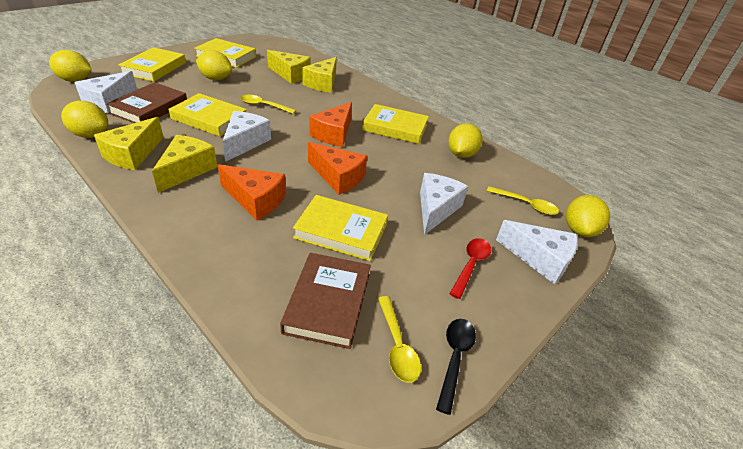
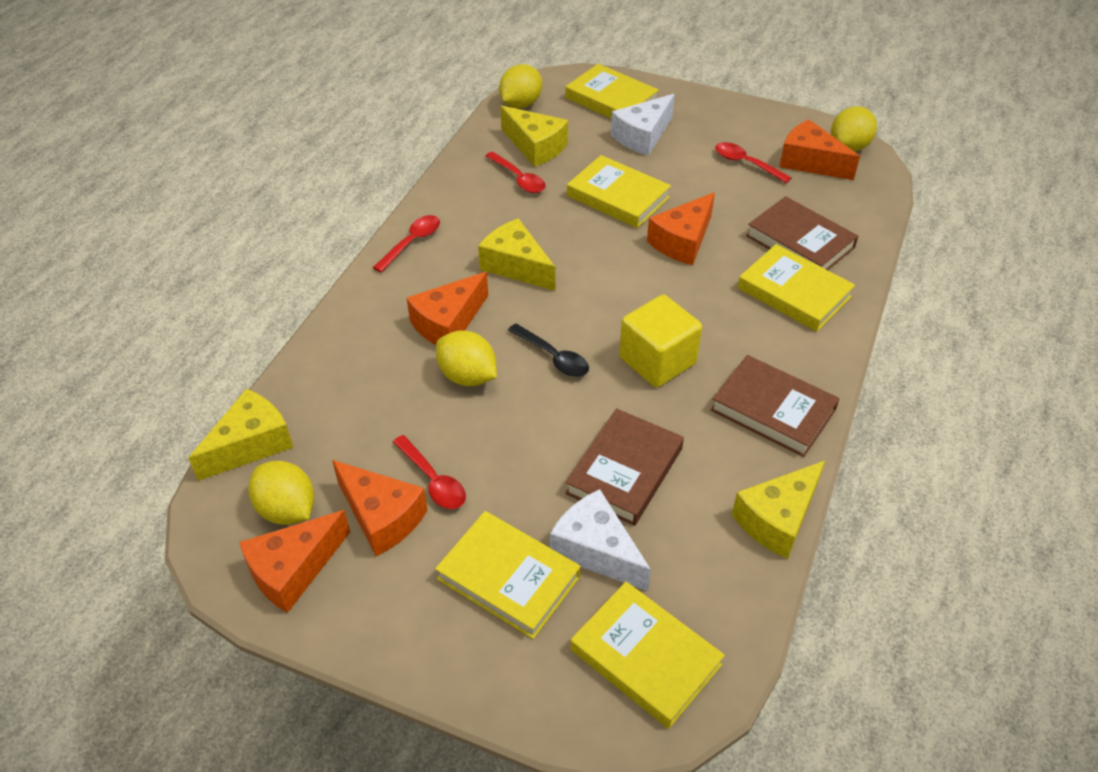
brown book: [106,82,187,123] [280,253,371,349] = 2 -> [565,408,684,526] [711,355,840,457] [746,196,858,270] = 3
orange cheese: [218,164,286,220] [308,142,367,195] [309,102,352,147] = 3 -> [239,510,350,613] [332,460,428,556] [407,272,488,345] [647,192,715,265] [779,120,860,180] = 5
red spoon: [450,238,491,299] = 1 -> [373,215,440,272] [393,435,466,509] [486,152,546,193] [715,142,792,183] = 4
white cheese: [74,71,137,113] [222,111,271,162] [420,173,468,235] [496,220,578,284] = 4 -> [550,489,651,591] [611,94,675,156] = 2
yellow cube: none = 0 -> [619,294,702,387] = 1
yellow lemon: [49,50,92,82] [61,101,108,138] [196,50,232,80] [448,123,483,158] [566,195,610,237] = 5 -> [248,461,314,525] [436,331,497,386] [499,64,542,108] [831,106,877,152] = 4
yellow spoon: [240,95,296,114] [378,296,421,383] [487,186,559,215] = 3 -> none = 0

